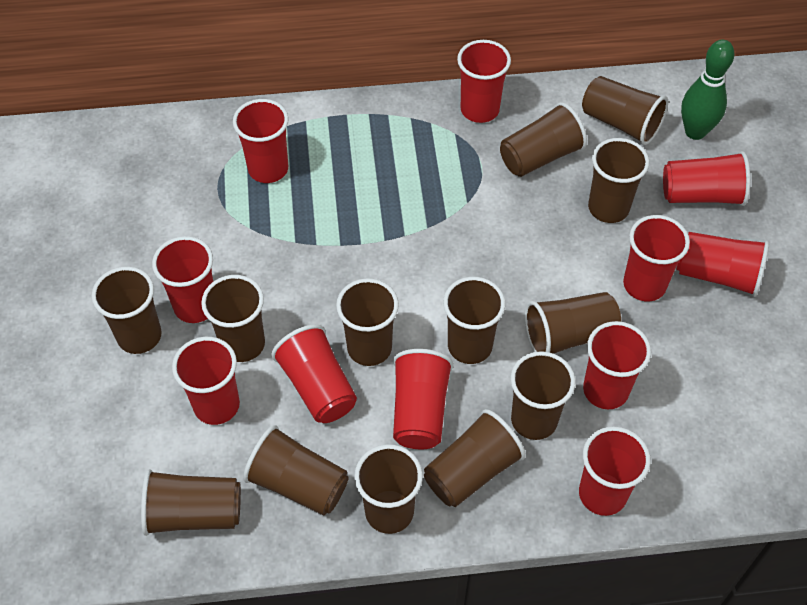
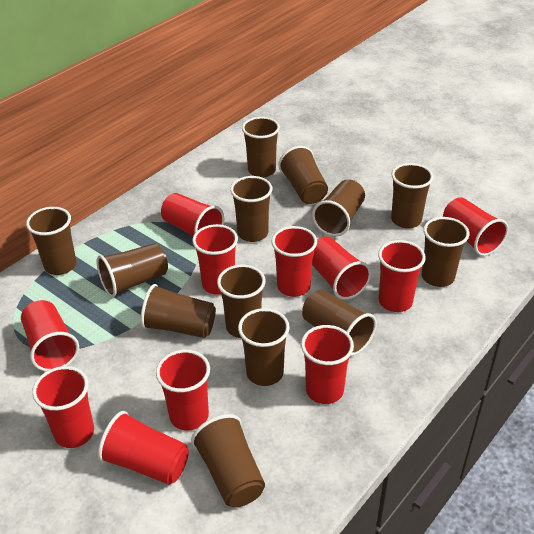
green bowling pin: [681,40,734,140] = 1 -> none = 0

